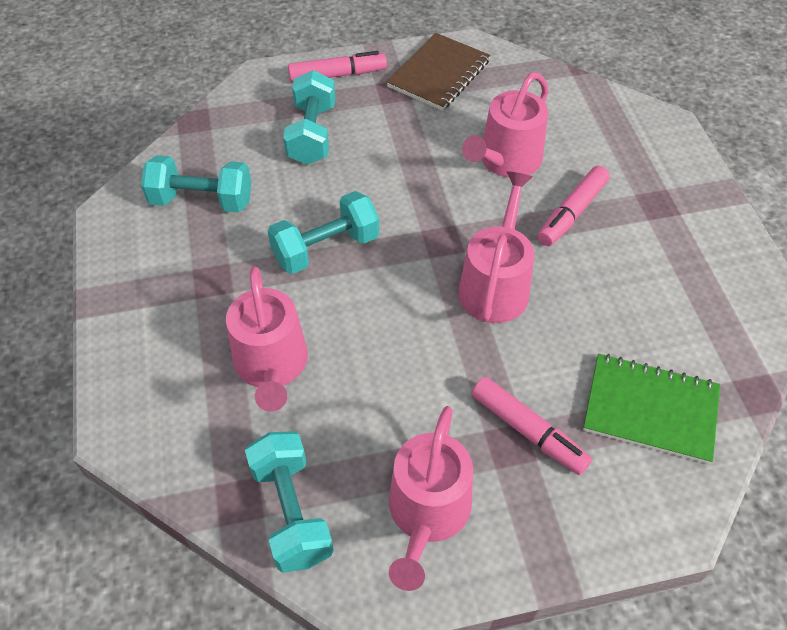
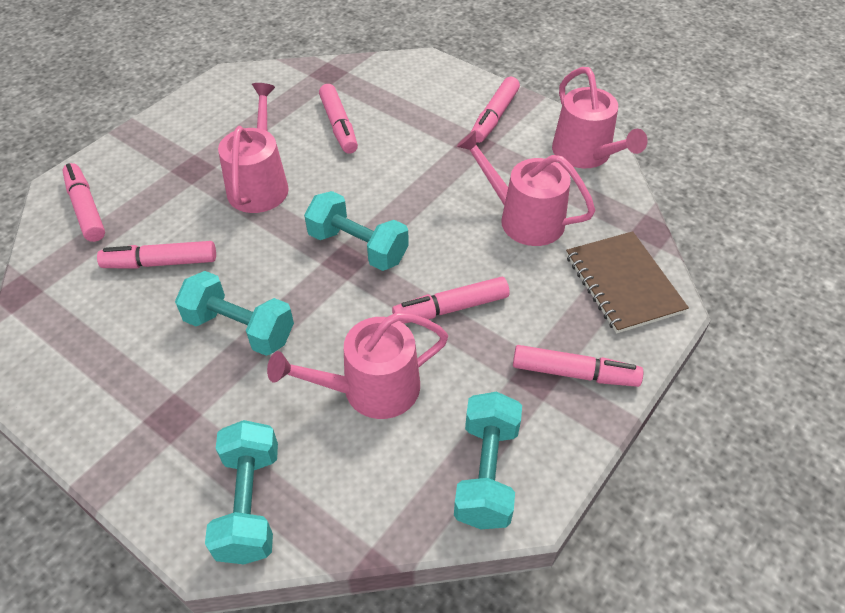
green notebook: [583,354,720,464] = 1 -> none = 0
pink marker: [288,51,387,83] [472,377,592,475] [538,166,610,246] = 3 -> [62,163,105,242] [97,241,216,269] [319,84,358,154] [392,277,509,324] [471,77,520,143] [513,345,643,387] = 6

